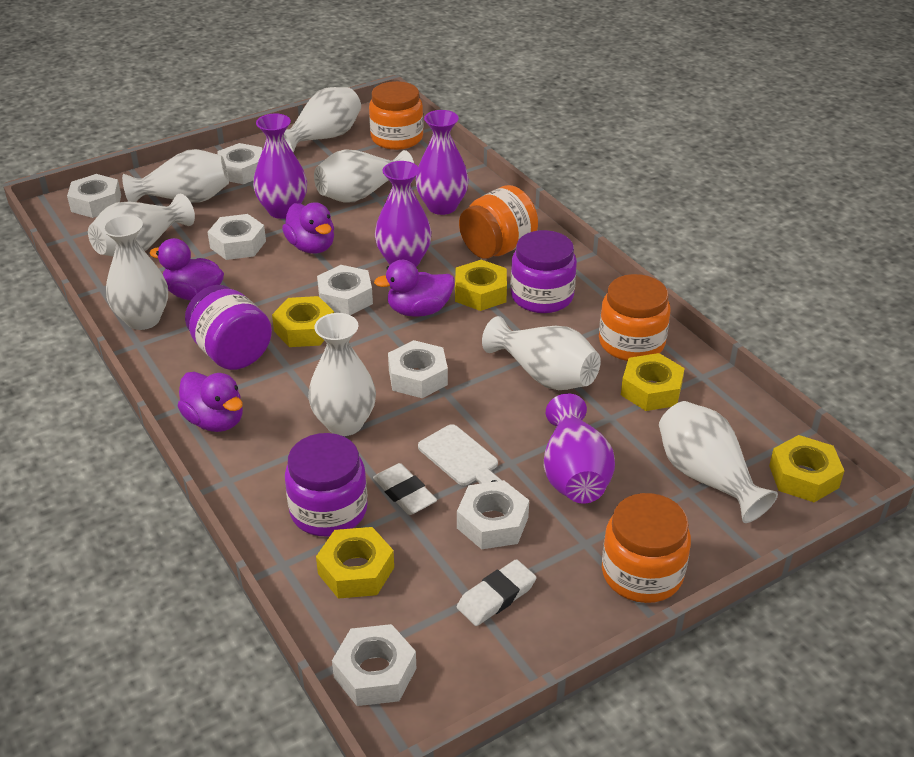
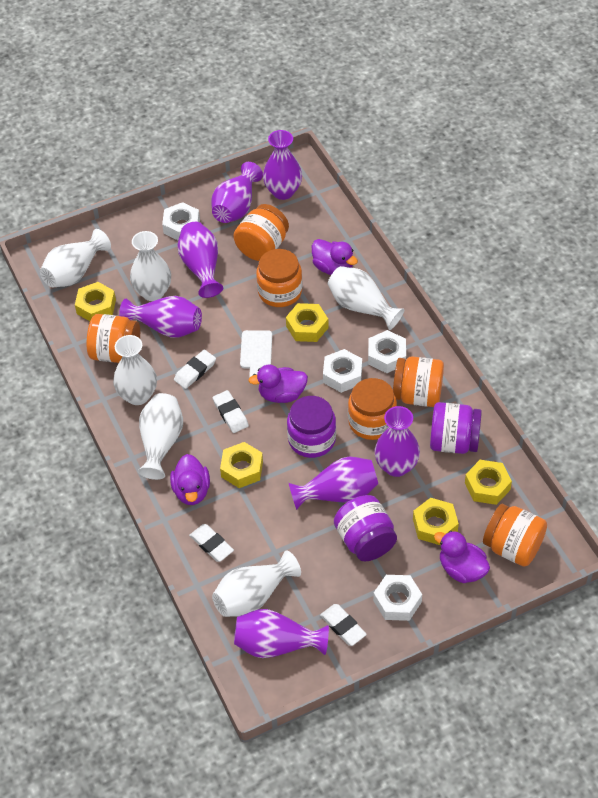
orange jar: [369,81,423,150] [459,185,538,259] [599,274,671,361] [602,493,691,603] = 4 -> [86,314,140,363] [233,204,289,261] [256,249,302,307] [348,378,397,440] [393,356,444,407] [483,504,547,567] = 6
purple vase: [253,114,307,219] [375,161,432,267] [415,110,469,215] [544,393,615,504] = 4 -> [119,296,202,338] [177,222,223,298] [211,162,263,223] [234,609,329,658] [263,130,302,200] [289,457,378,510] [374,406,420,477] = 7
white eraser: [373,463,437,515] [457,559,537,626] = 2 -> [174,350,216,389] [189,524,234,562] [213,390,249,433] [320,604,367,646] = 4
white nut: [67,174,121,218] [208,214,266,260] [217,143,262,184] [317,265,373,315] [332,624,416,706] [388,340,448,398] [457,480,529,549] = 7 -> [162,202,200,240] [323,349,362,393] [368,330,406,373] [373,575,422,621] = 4
white vase: [88,194,195,257] [103,215,168,330] [122,149,229,202] [284,87,361,153] [308,313,376,436] [314,149,414,203] [482,316,601,390] [659,401,778,523] = 8 -> [40,229,111,287] [113,335,157,405] [130,231,171,301] [138,393,183,480] [212,551,301,617] [328,266,405,330] = 6

